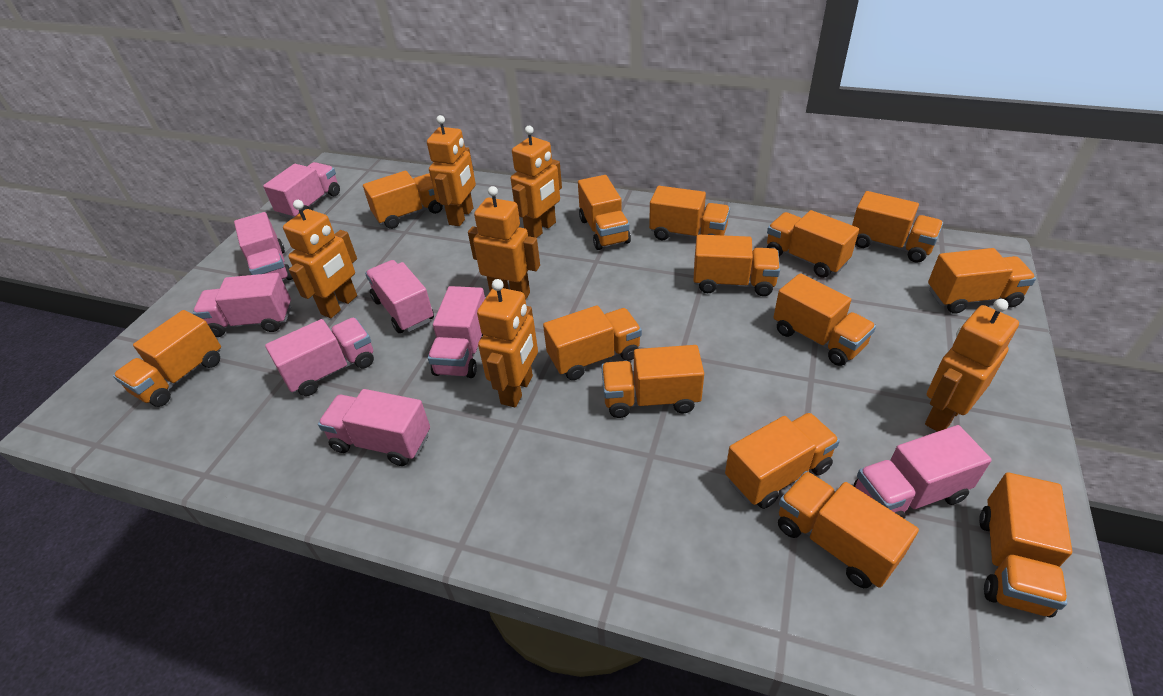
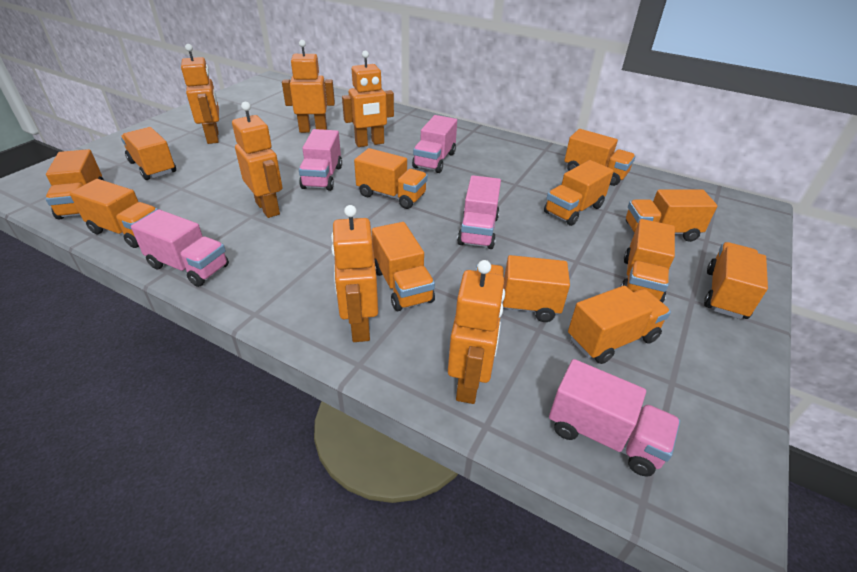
orange truck: [113,310,221,407] [363,171,443,229] [543,305,642,380] [578,175,631,250] [601,345,704,418] [649,186,730,240] [693,235,780,296] [725,413,840,509] [767,210,859,278] [773,273,876,366] [778,471,919,588] [852,191,943,263] [928,248,1036,314] [979,472,1072,618] = 14 -> [45,149,104,219] [70,179,158,248] [121,127,176,180] [354,148,428,209] [372,222,435,311] [476,255,570,322] [544,160,614,226] [564,129,635,186] [568,286,671,364] [620,219,675,303] [626,189,717,242] [704,242,768,319] = 12
pink truck: [193,273,291,337] [234,212,293,281] [263,162,340,219] [265,318,374,396] [318,389,430,466] [365,260,434,333] [428,286,485,378] [854,425,992,519] = 8 -> [131,209,229,287] [299,129,342,191] [412,115,457,173] [457,175,501,249] [549,359,680,476] = 5

